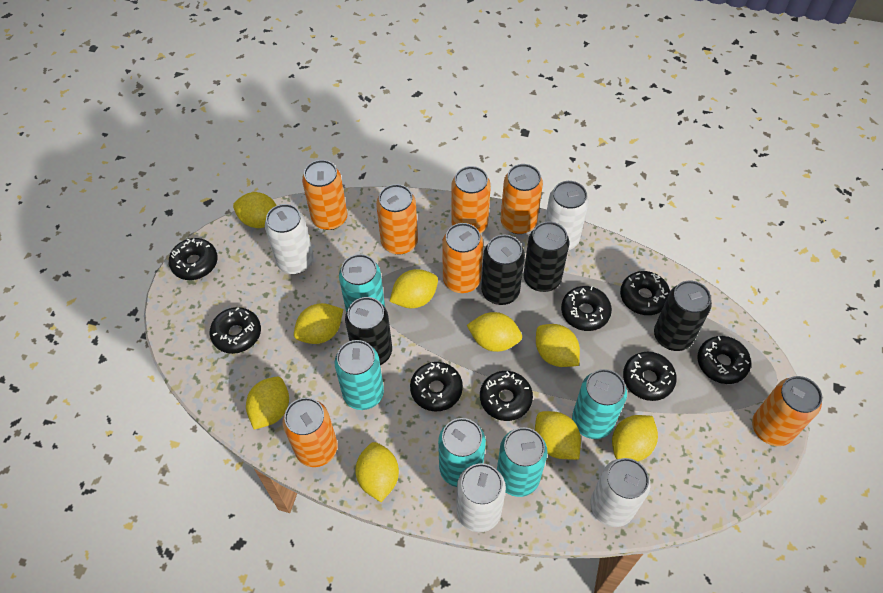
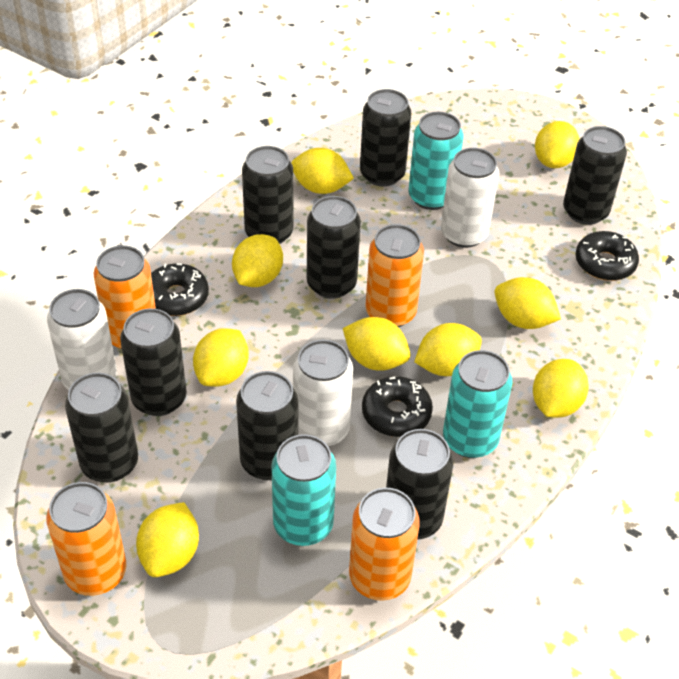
black can: [345,297,392,365] [481,235,525,305] [524,222,569,292] [654,280,712,351] = 4 -> [65,373,138,483] [120,308,187,416] [236,371,298,480] [242,146,293,244] [307,196,361,299] [360,89,411,186] [386,429,453,539] [563,126,627,225] = 8
black donut: [169,238,218,280] [210,307,261,354] [410,362,463,411] [480,371,533,421] [561,286,612,331] [620,271,670,315] [623,352,677,401] [697,336,751,384] = 8 -> [151,263,209,316] [362,376,433,437] [575,231,639,281] = 3
orange can: [283,398,338,467] [302,160,347,230] [376,184,418,255] [442,223,483,293] [451,166,491,234] [501,164,543,234] [752,376,822,446] = 7 -> [46,482,127,596] [93,245,156,349] [349,488,420,601] [365,224,424,327] = 4
turquoise can: [335,340,384,410] [339,254,385,312] [438,418,486,487] [497,427,548,497] [572,369,627,439] = 5 -> [271,434,336,546] [409,112,463,210] [443,350,512,458] = 3
white can: [265,204,314,274] [456,463,506,532] [545,181,589,250] [590,458,650,527] = 4 -> [47,289,117,390] [293,340,353,447] [441,148,499,248] = 3

